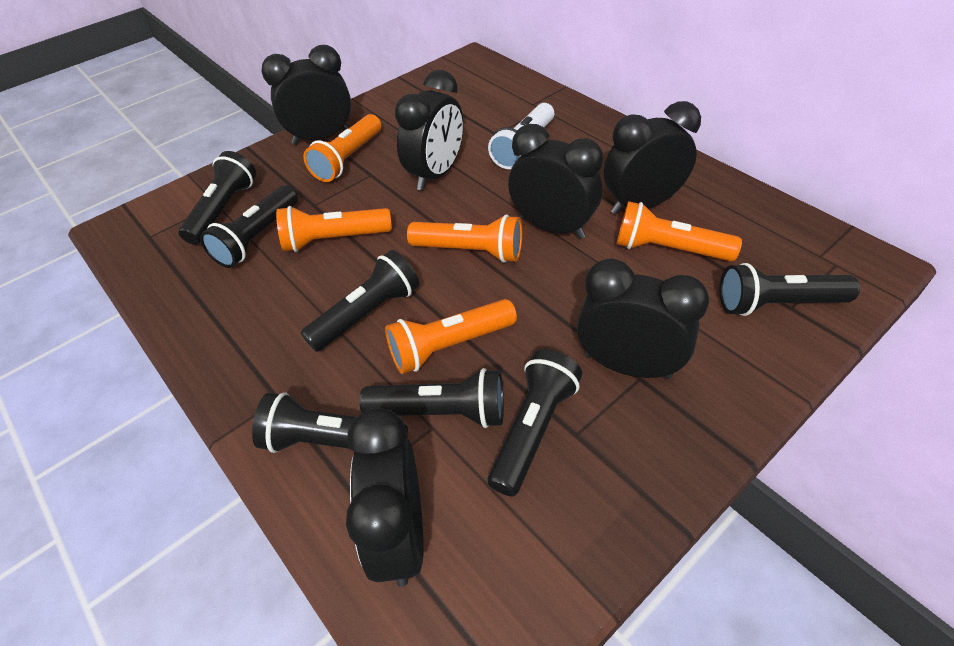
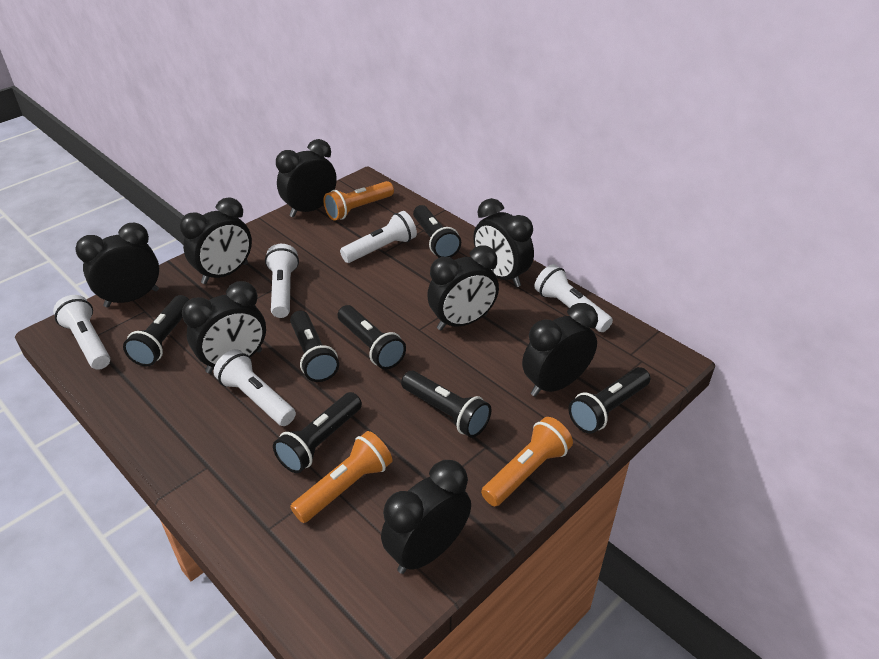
black clock: [261,45,351,145] [346,408,424,587] [395,70,463,191] [508,124,603,239] [577,258,709,379] [604,101,701,215] = 6 -> [75,223,159,308] [180,197,252,284] [182,281,266,373] [276,139,337,217] [381,460,471,574] [427,245,499,330] [473,198,534,287] [522,303,598,397] = 8
orange flashlight: [276,206,392,252] [303,114,381,182] [385,299,517,374] [407,214,522,263] [617,201,742,262] = 5 -> [290,431,392,523] [323,181,394,221] [481,417,573,506] = 3
white flashlight: [488,103,554,169] = 1 -> [53,295,110,370] [213,349,296,426] [265,244,299,318] [340,211,417,263] [534,264,613,332] = 5

